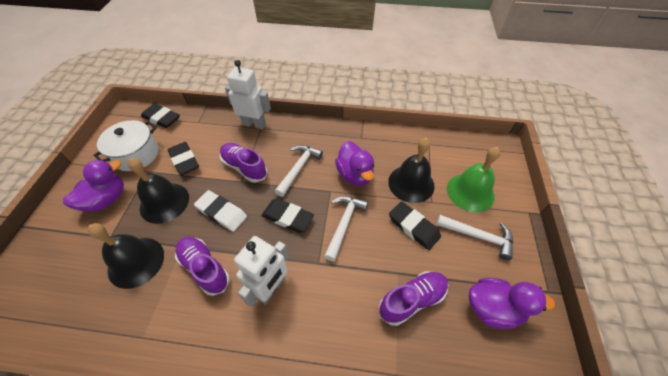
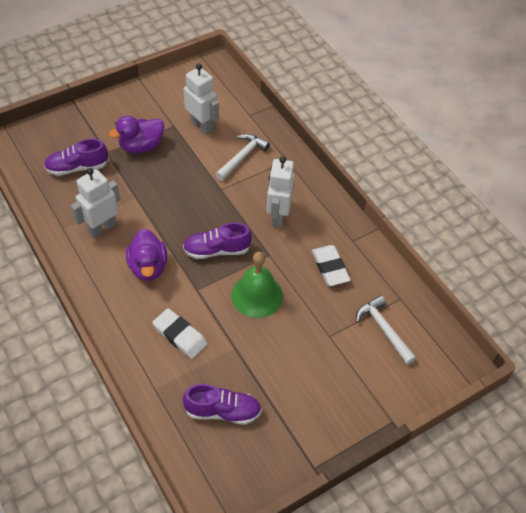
black bell: [87,223,164,289] [128,158,189,224] [388,138,435,203] = 3 -> none = 0
black eraser: [141,104,180,128] [167,142,199,175] [261,198,314,233] [389,201,441,250] = 4 -> none = 0
purple duck: [63,160,124,212] [335,141,374,186] [469,278,555,329] = 3 -> [109,116,164,153] [126,228,167,281] = 2
white eraser: [194,190,247,232] = 1 -> [152,308,208,359] [312,245,351,286] = 2
white hammer: [275,145,323,197] [324,196,368,261] [436,215,513,260] = 3 -> [215,134,270,181] [356,295,416,365] = 2
white pot: [93,120,159,171] = 1 -> none = 0
white robot: [225,60,271,129] [234,236,289,307] = 2 -> [71,168,120,238] [184,64,219,135] [267,156,294,228] = 3

